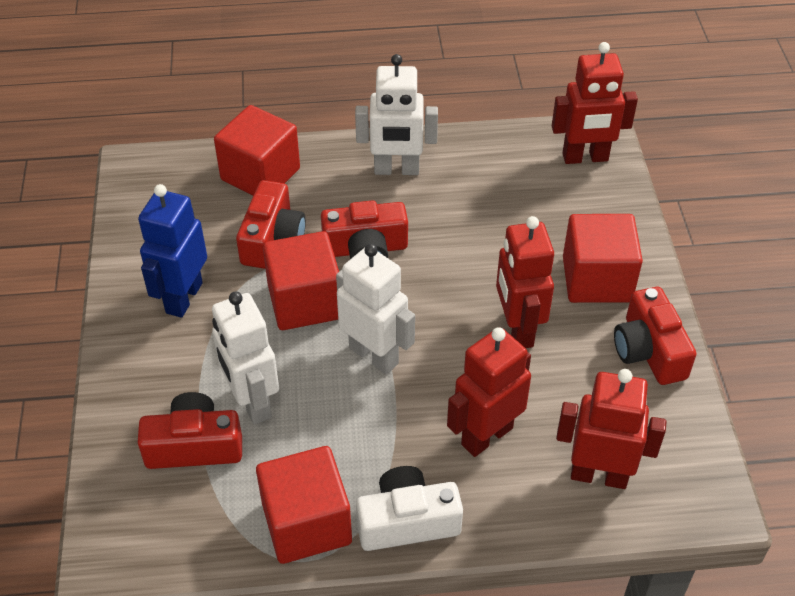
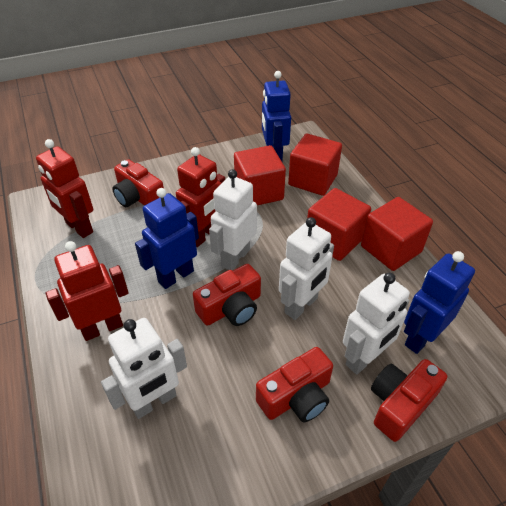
blue robot: [138,184,207,318] = 1 -> [135,188,199,289] [262,71,291,161] [404,251,475,354] = 3
red robot: [447,327,531,457] [496,216,554,348] [552,42,638,164] [556,369,667,489] = 4 -> [36,139,93,238] [46,241,129,341] [176,147,225,247] = 3
white camera: [356,466,463,551] = 1 -> none = 0
white robot: [212,291,279,425] [336,244,415,374] [355,54,438,175] = 3 -> [101,318,187,419] [209,169,257,271] [279,217,334,320] [343,273,410,375] = 4

